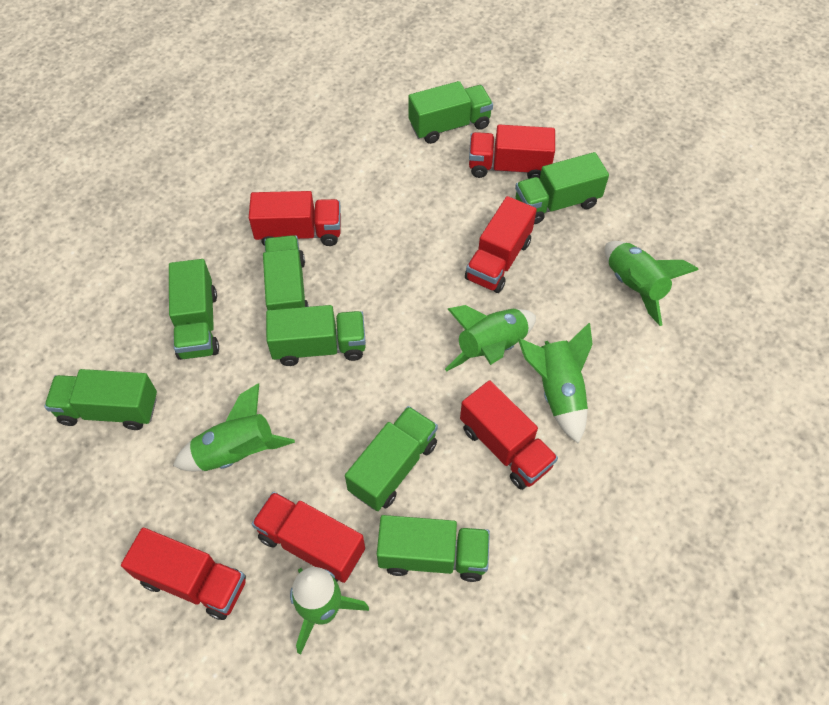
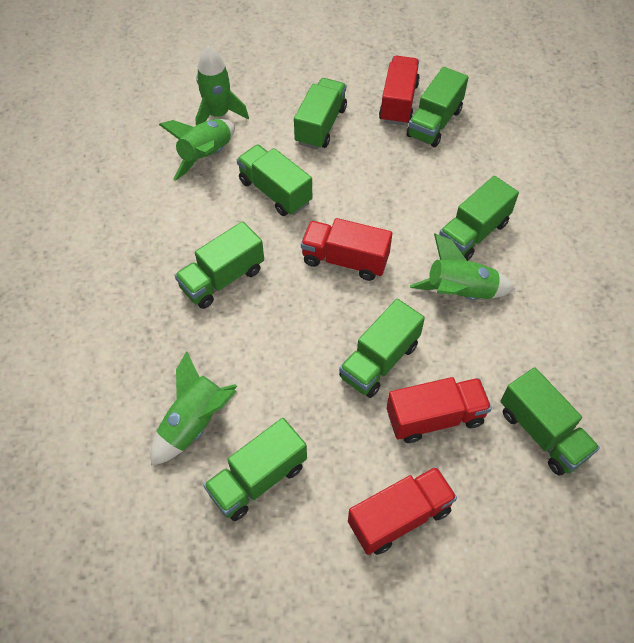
green rocket: [173,383,295,471] [290,567,369,655] [445,305,536,372] [518,323,593,444] [605,241,699,326] = 5 -> [151,351,237,466] [159,119,235,181] [195,46,249,125] [410,233,515,300] = 4
red truck: [121,528,246,620] [249,191,341,246] [252,492,365,583] [460,380,558,490] [465,196,537,293] [469,125,555,179] = 6 -> [301,218,392,281] [348,467,457,555] [379,56,420,125] [387,377,492,443] = 4

